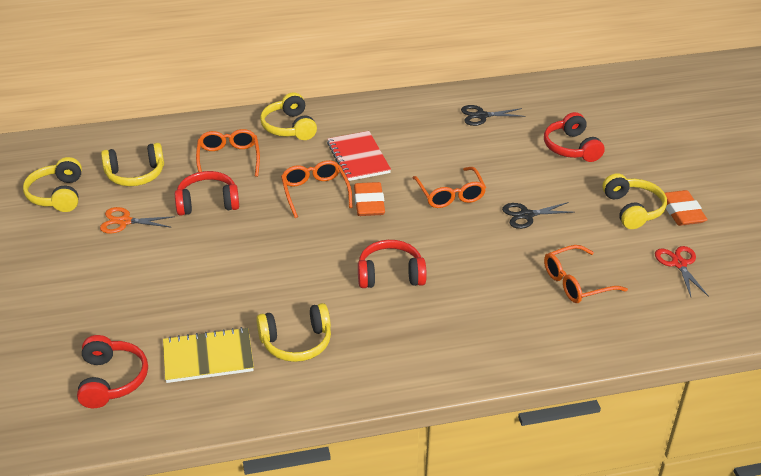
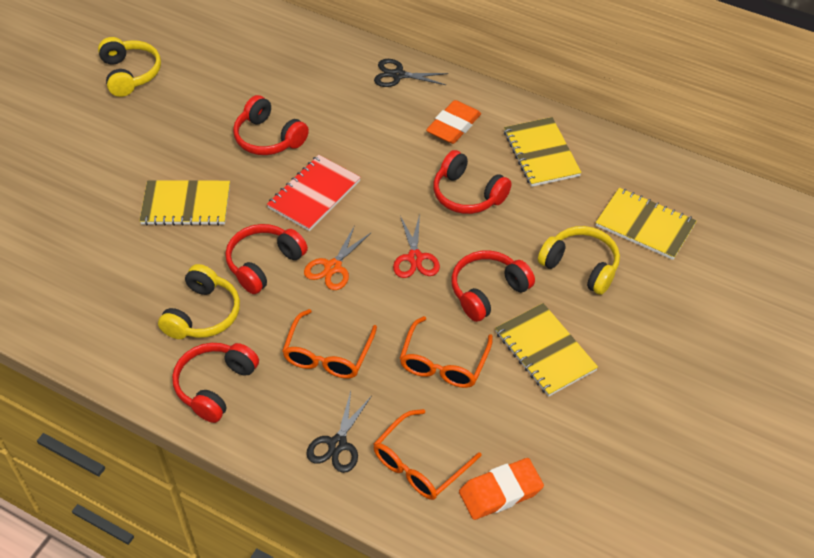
orange glasses: [196,129,260,177] [281,160,353,218] [413,167,486,208] [544,245,628,303] = 4 -> [282,309,377,379] [373,409,482,500] [400,316,493,388] = 3
red headphones: [77,335,148,408] [175,171,239,216] [358,240,427,288] [544,112,605,162] = 4 -> [172,343,259,423] [225,224,308,294] [233,95,309,155] [433,150,512,214] [451,250,535,322] = 5
yellow headphones: [23,157,82,212] [101,143,164,186] [256,303,331,362] [260,93,317,140] [602,173,667,229] = 5 -> [98,37,161,97] [158,264,240,339] [538,226,620,295] = 3
yellow notebook: [163,327,254,383] = 1 -> [139,180,230,226] [495,303,598,397] [504,117,582,187] [596,188,697,260] = 4

